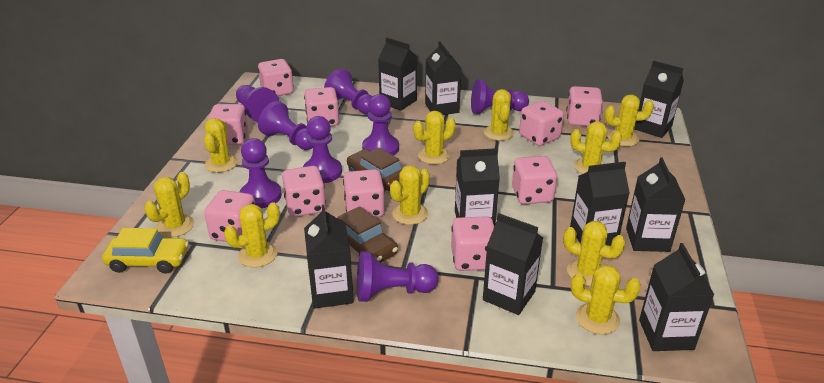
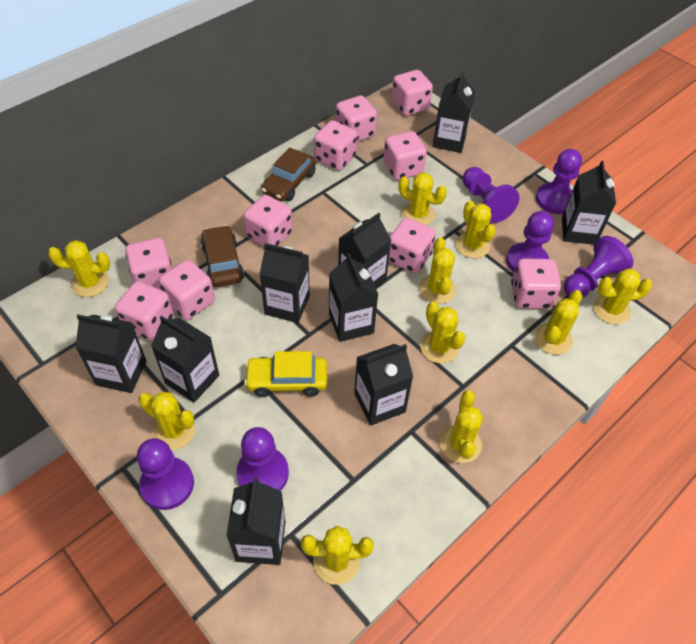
purple pawn: [236,85,279,122] [240,138,282,208] [258,101,313,150] [303,116,342,183] [324,68,372,114] [357,251,439,302] [362,94,399,156] [471,79,529,114] = 8 -> [137,438,194,510] [236,427,289,491] [463,167,520,223] [506,211,554,272] [536,149,582,214] [564,236,633,298] = 6

